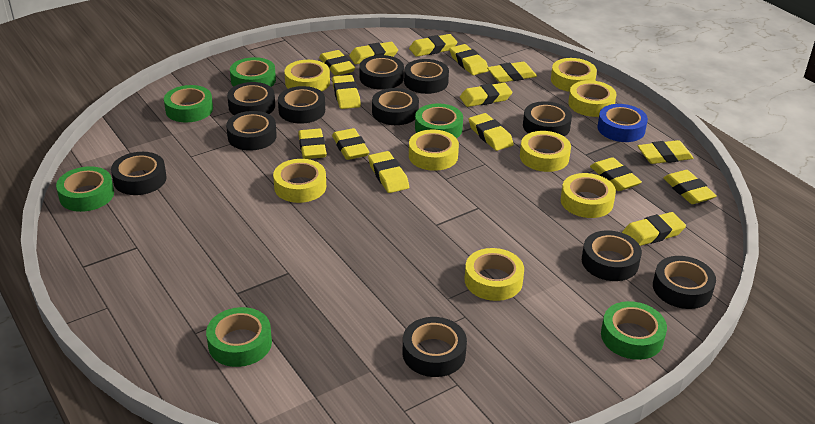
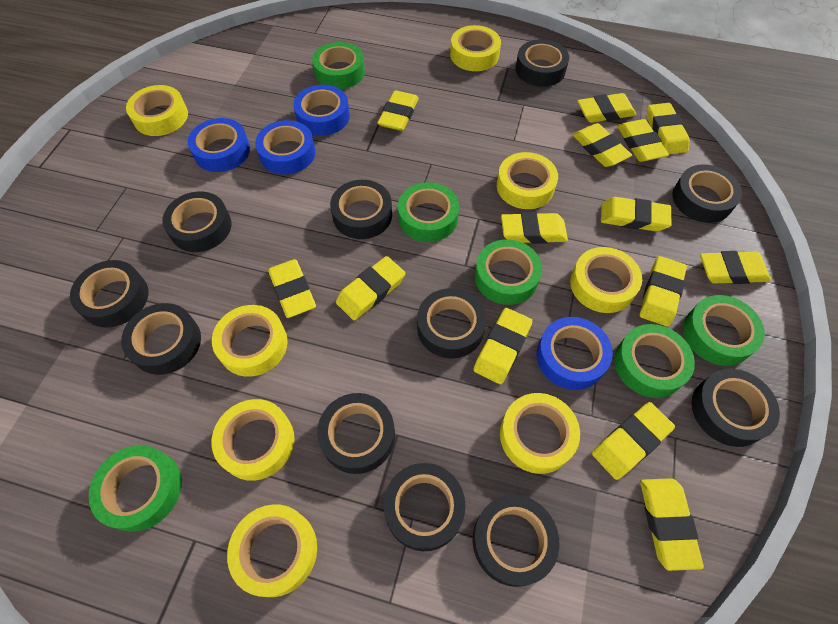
blue tape: [597,104,648,142] = 1 -> [188,118,250,172] [255,120,316,175] [293,85,350,136] [537,317,613,390] = 4
yellow eraser: [298,129,327,159] [319,50,355,76] [332,75,361,109] [332,128,370,160] [349,42,398,64] [368,151,409,193] [409,34,458,57] [450,44,489,75] [460,83,513,107] [469,113,514,151] [487,62,537,83] [590,157,642,191] [622,212,686,246] [638,140,693,164] [663,170,717,204] = 15 -> [268,259,316,318] [336,256,405,320] [377,90,419,131] [473,308,532,384] [501,212,568,244] [572,123,632,167] [577,93,636,123] [592,402,675,480] [601,197,671,232] [617,119,669,162] [640,256,687,327] [640,478,704,571] [647,103,690,154] [700,251,771,284] = 14

